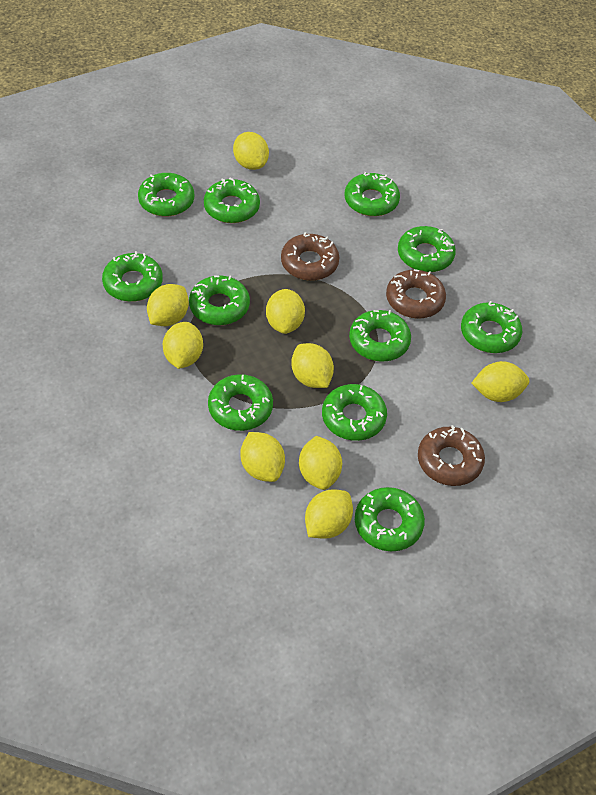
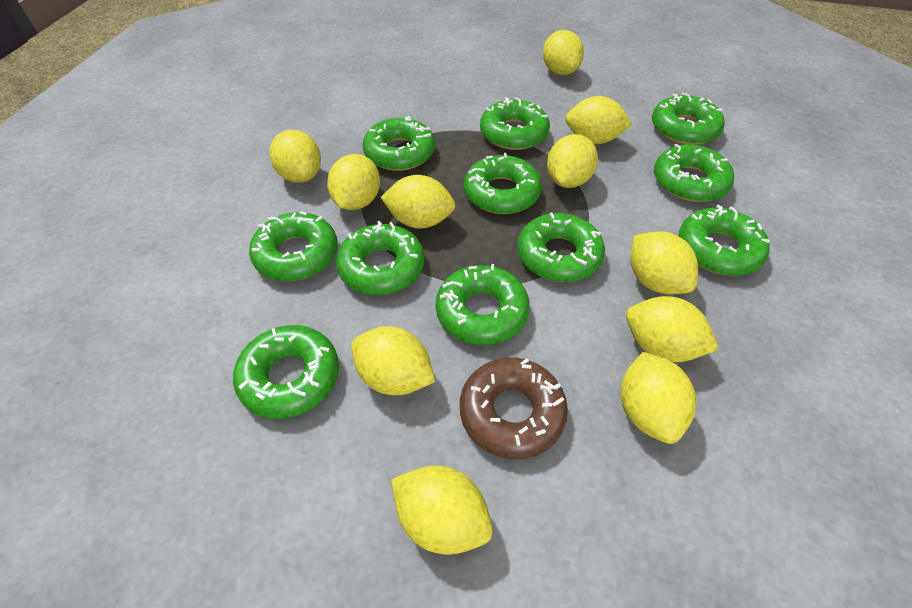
brown donut: [281,232,339,281] [386,269,446,319] [418,425,485,486] = 3 -> [460,358,568,459] = 1
yellow lemon: [147,284,189,326] [163,322,203,369] [233,132,269,170] [240,432,285,482] [266,289,305,334] [291,343,334,388] [299,436,342,490] [305,489,353,539] [472,361,529,402] = 9 -> [270,130,321,183] [327,154,380,210] [351,326,435,395] [381,175,455,229] [391,465,493,555] [543,30,584,75] [547,134,598,188] [565,96,632,144] [621,352,696,444] [626,296,719,362] [631,231,698,294] = 11

